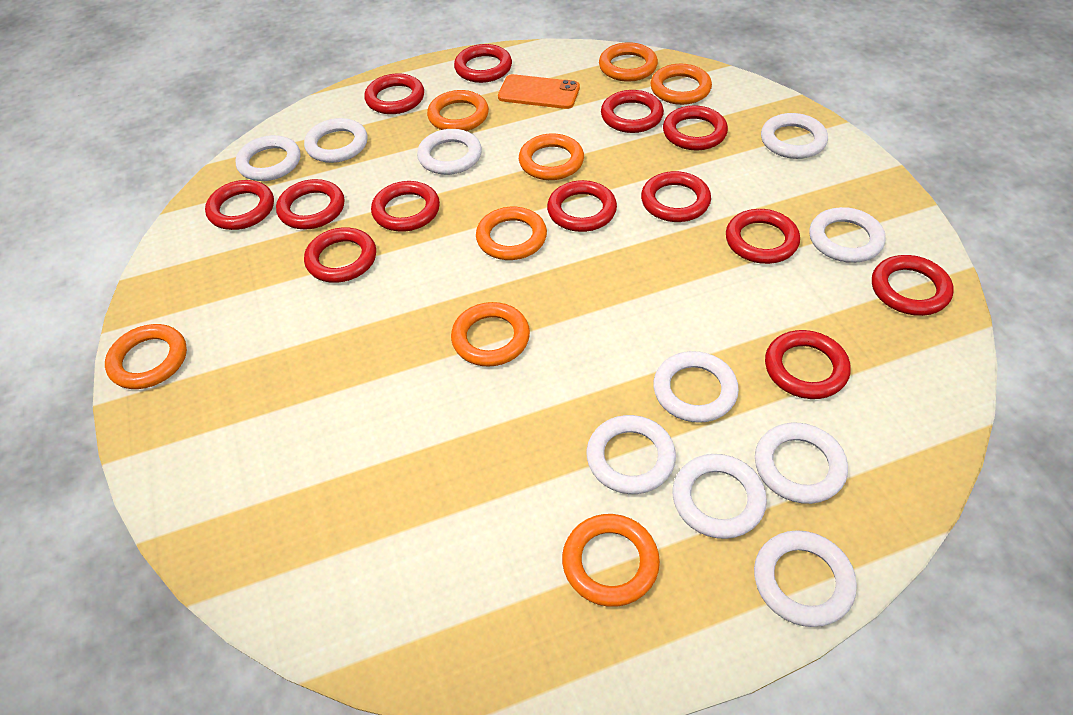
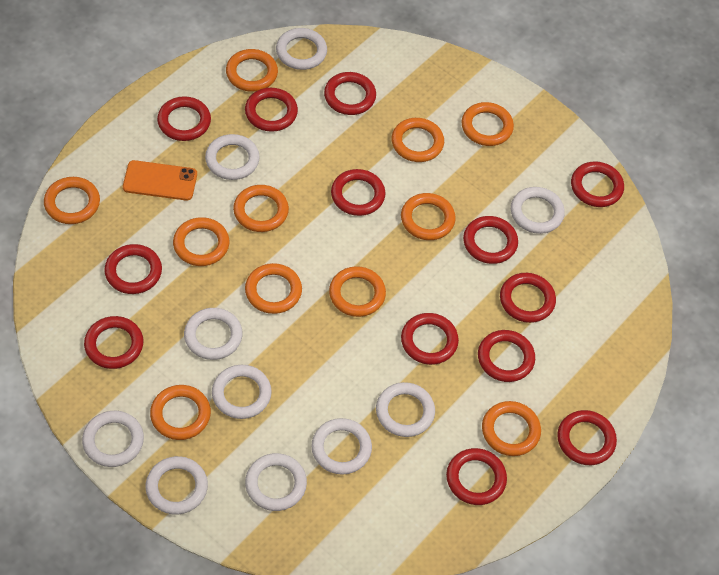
orange ring: [105,324,187,389] [427,90,489,131] [451,302,530,367] [476,207,547,260] [519,133,584,180] [562,514,660,607] [599,42,658,82] [650,64,712,105] = 8 -> [44,177,100,224] [150,385,211,440] [173,217,229,266] [226,49,278,92] [233,185,289,232] [245,263,302,314] [329,266,386,317] [391,118,444,162] [401,193,456,240] [461,102,514,146] [482,401,541,456] = 11

